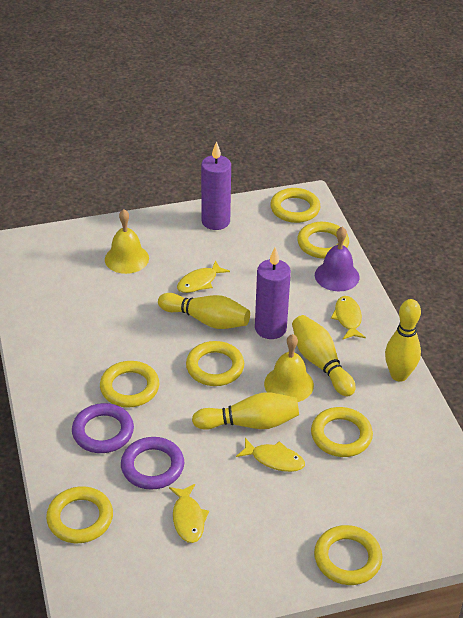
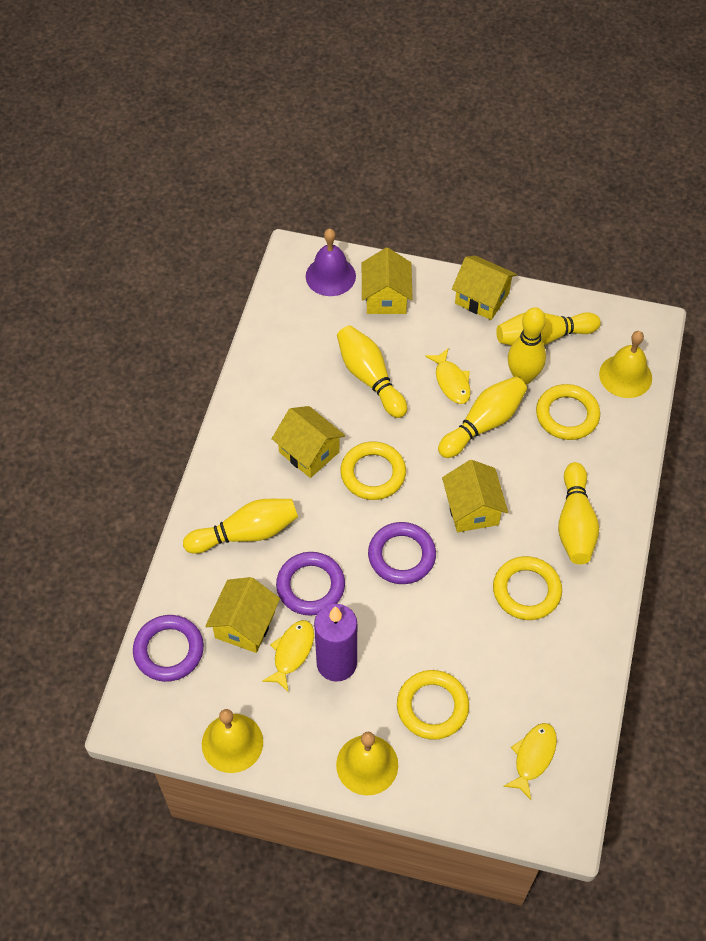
purple candle: [201,141,231,230] [255,247,291,339] = 2 -> [314,604,357,682] = 1
purple ring: [72,403,134,453] [121,437,184,490] = 2 -> [133,615,204,682] [276,552,345,616] [368,522,436,584] = 3
yellow bell: [105,209,149,274] [264,334,314,402] = 2 -> [202,709,263,773] [336,732,398,795] [599,331,652,398] = 3
yellow bowling pin: [158,293,250,329] [192,392,299,430] [292,315,356,396] [385,299,421,382] = 4 -> [183,499,298,554] [337,325,407,418] [438,376,527,458] [496,312,601,346] [508,307,546,385] [558,462,599,564] = 6
yellow fish: [169,484,209,543] [177,260,230,293] [236,438,305,472] [331,296,366,339] = 4 -> [262,620,314,692] [425,348,471,404] [503,723,557,800] = 3
yellow house: none = 0 -> [205,577,280,653] [272,406,345,478] [362,248,413,314] [442,460,508,532] [452,255,517,320] = 5
yellow ring: [46,486,113,543] [100,361,159,408] [186,341,244,386] [270,188,321,223] [297,222,349,259] [311,407,373,457] [314,525,382,585] = 7 -> [340,442,406,500] [397,670,469,740] [493,556,562,620] [536,384,600,440] = 4

